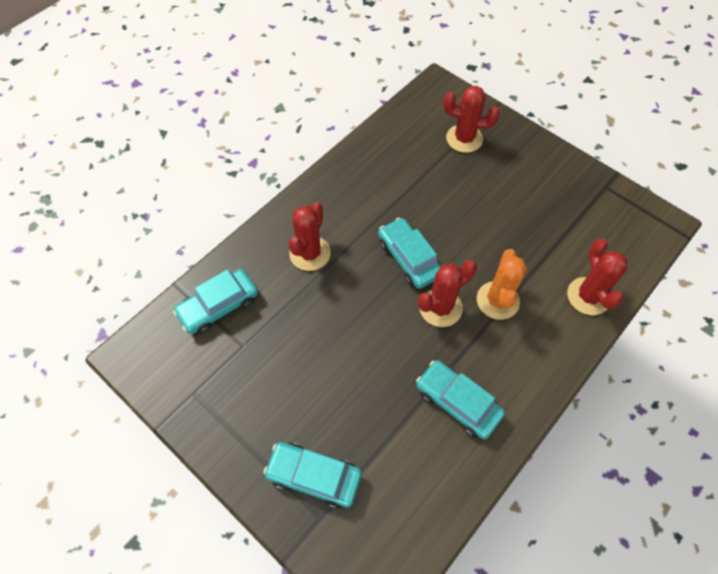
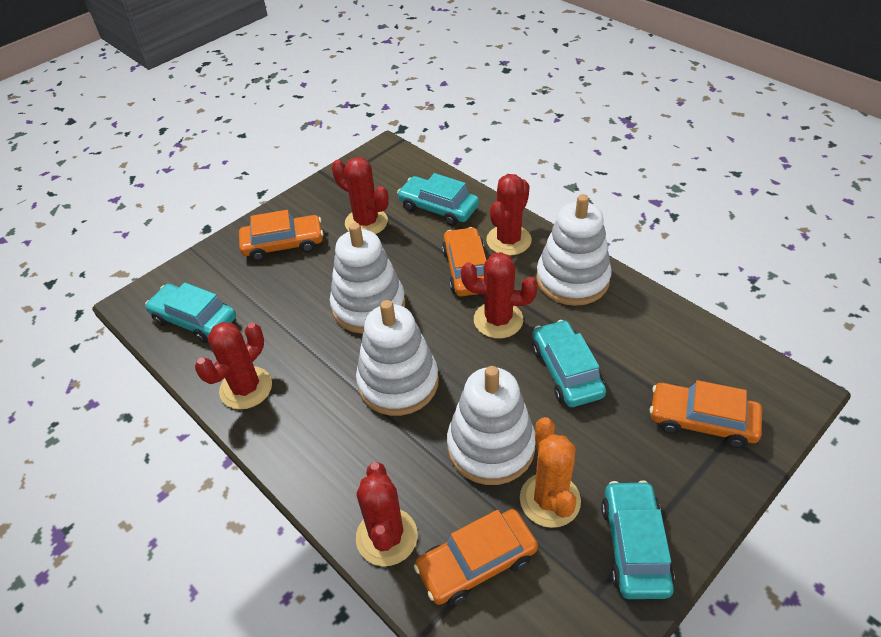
orange car: none = 0 -> [239,210,323,261] [414,509,538,606] [442,227,486,296] [650,380,762,448] = 4
red cactus: [289,202,331,271] [418,260,477,327] [443,86,500,153] [567,239,627,315] = 4 -> [195,322,272,409] [332,157,389,234] [356,462,418,566] [461,252,538,338] [486,174,532,256] = 5
white stacking toy: none = 0 -> [330,223,405,334] [356,300,439,416] [447,366,536,485] [536,194,612,306] = 4

